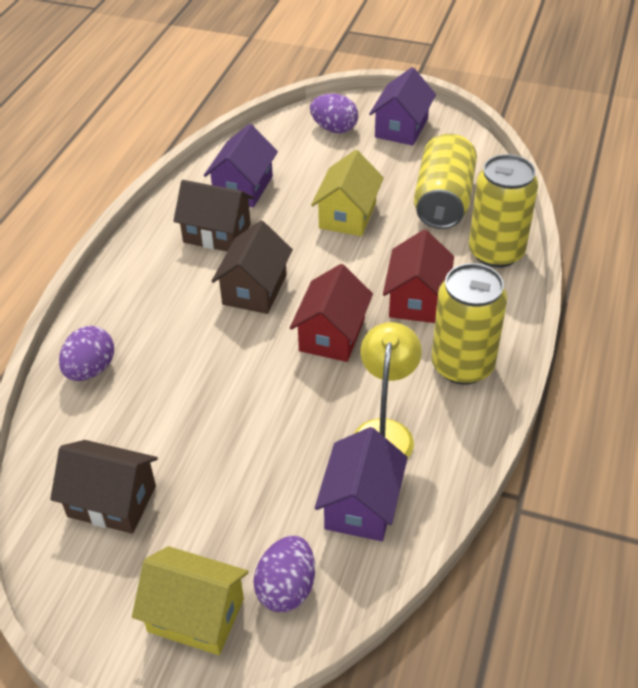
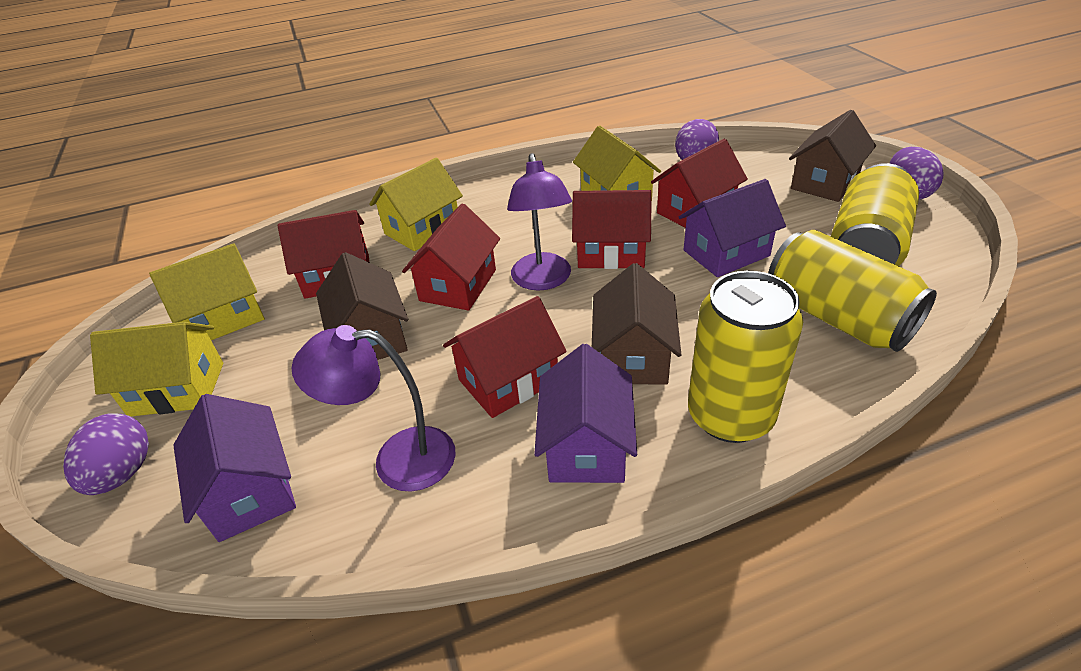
purple lamp: none = 0 -> [292,325,456,492] [507,153,572,291] = 2
red house: [290,264,373,362] [383,230,454,323] = 2 -> [278,210,369,299] [402,204,500,311] [443,296,567,418] [572,190,652,269] [651,139,748,228] = 5
yellow house: [132,546,249,655] [311,150,384,236] = 2 -> [90,322,223,417] [149,243,265,340] [369,158,463,251] [573,125,661,202] = 4
yellow lamp: [354,322,422,459] = 1 -> none = 0

